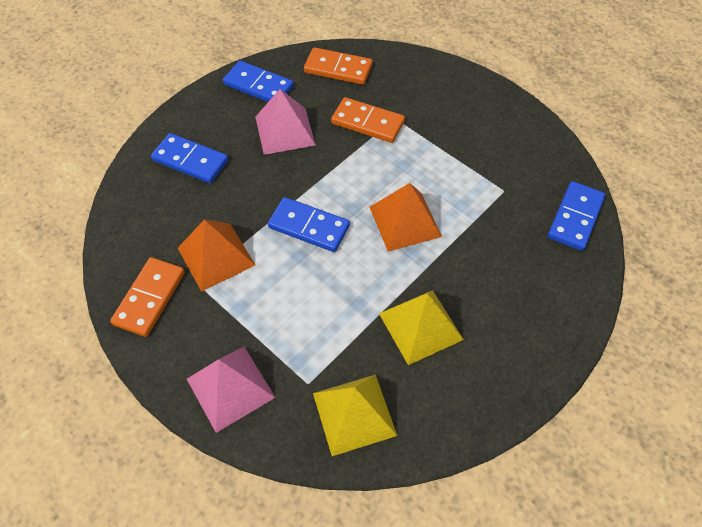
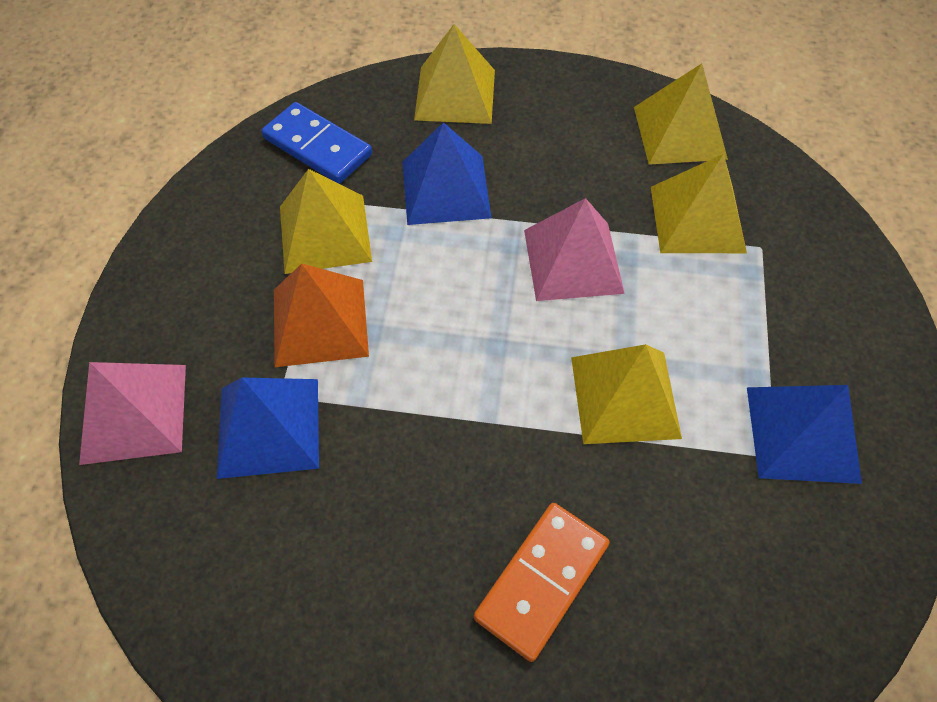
blue domino: [151,133,228,183] [223,61,294,102] [268,197,350,252] [548,181,605,251] = 4 -> [261,102,372,184] = 1
blue pyramid: none = 0 -> [217,378,319,479] [402,122,491,225] [747,385,862,484] = 3
orange domino: [110,257,185,337] [304,47,373,85] [331,97,405,143] = 3 -> [474,503,610,662] = 1
orange pyramid: [178,219,255,292] [370,183,442,252] = 2 -> [274,264,369,367] = 1
yellow pyramid: [313,375,397,456] [379,290,464,365] = 2 -> [280,169,372,274] [414,24,495,124] [571,344,682,444] [634,63,728,165] [651,154,747,253] = 5

